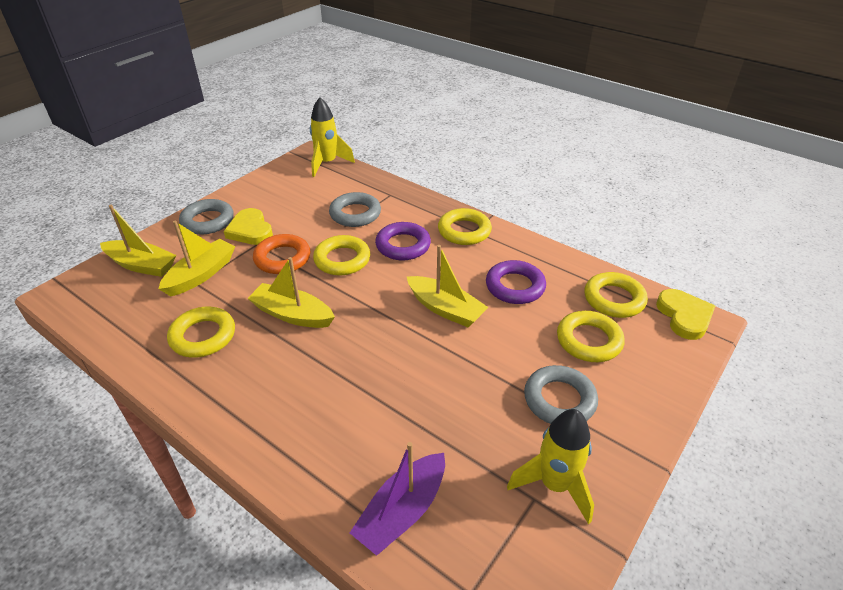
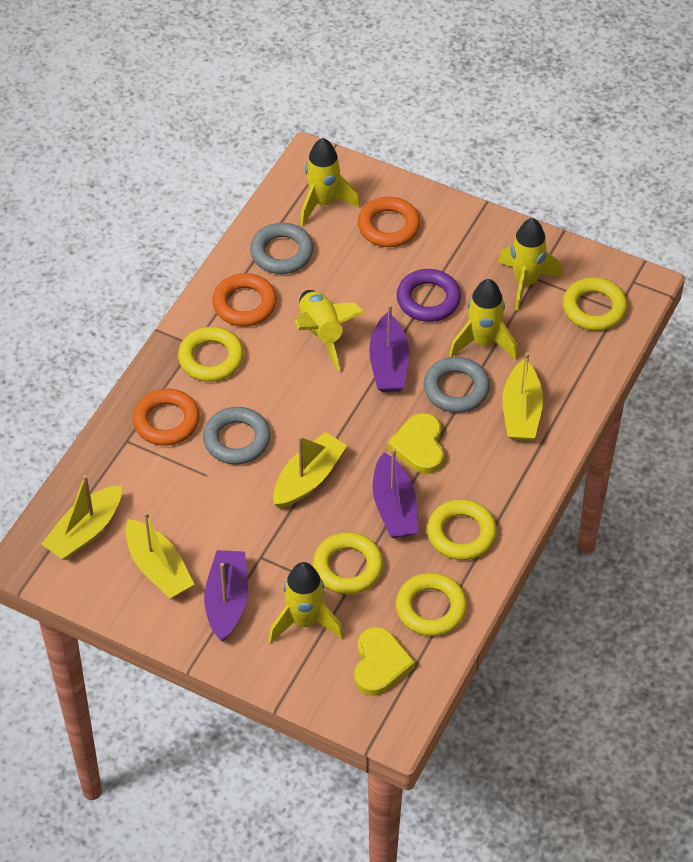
orange ring: [253,234,310,274] = 1 -> [132,389,200,446] [212,273,277,326] [358,197,420,247] = 3
purple boat: [350,442,445,556] = 1 -> [204,550,248,642] [369,304,409,392] [372,449,418,538] = 3
purple ring: [375,222,431,260] [486,260,546,304] = 2 -> [397,269,461,322] = 1
yellow rocket: [310,97,355,177] [507,409,594,524] = 2 -> [269,562,344,644] [295,290,365,371] [300,138,360,226] [449,279,518,360] [498,218,563,311] = 5

